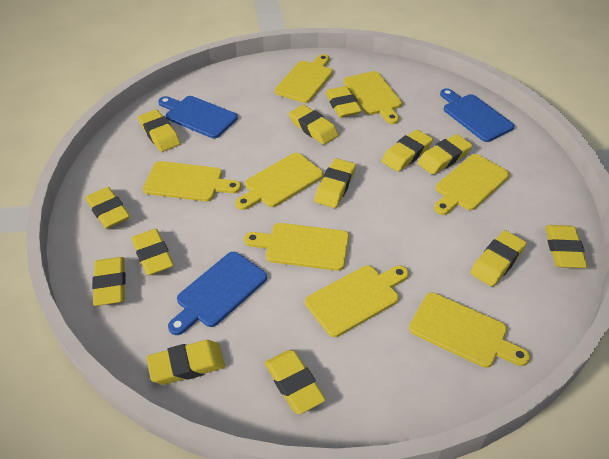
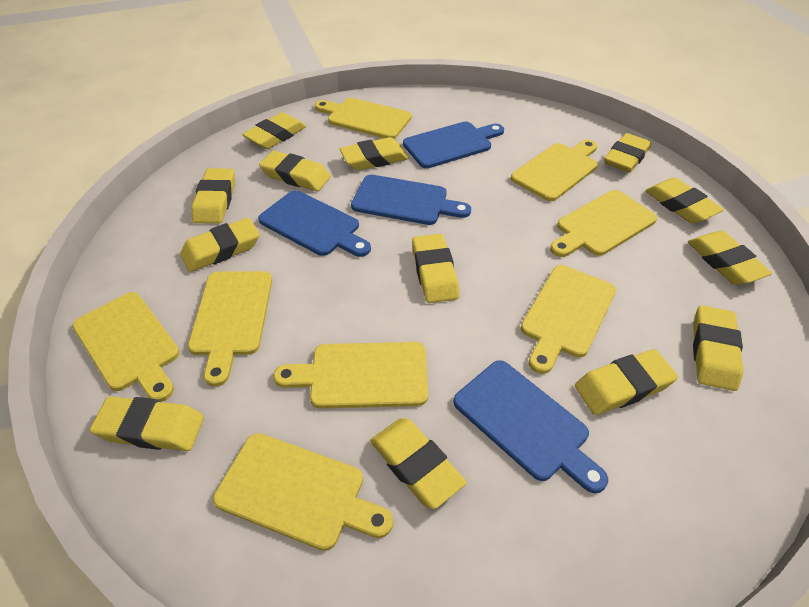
blue cutting board: [158,96,238,138] [168,252,267,335] [440,88,515,142] = 3 -> [258,190,371,257] [351,175,471,225] [403,122,504,168] [453,360,608,493] = 4

